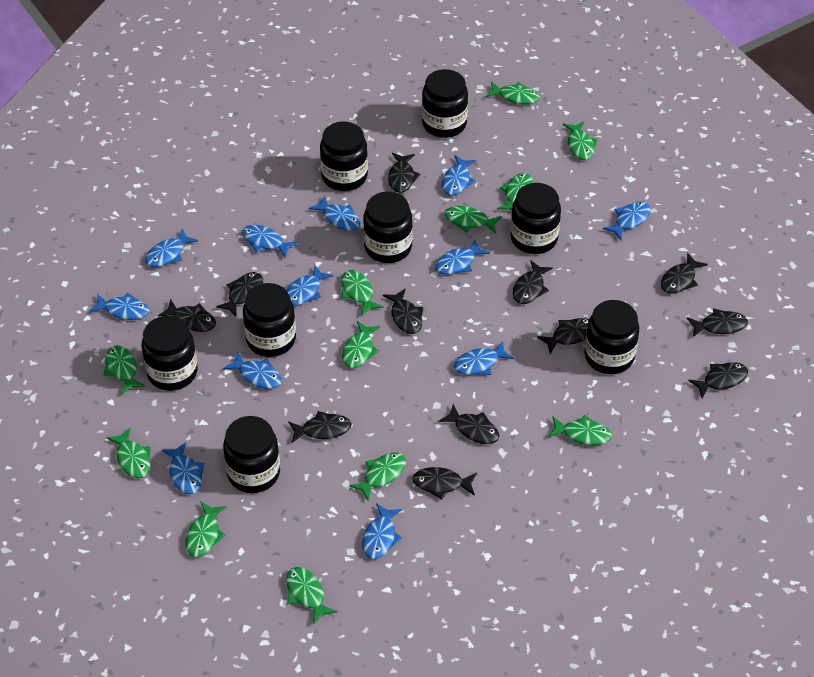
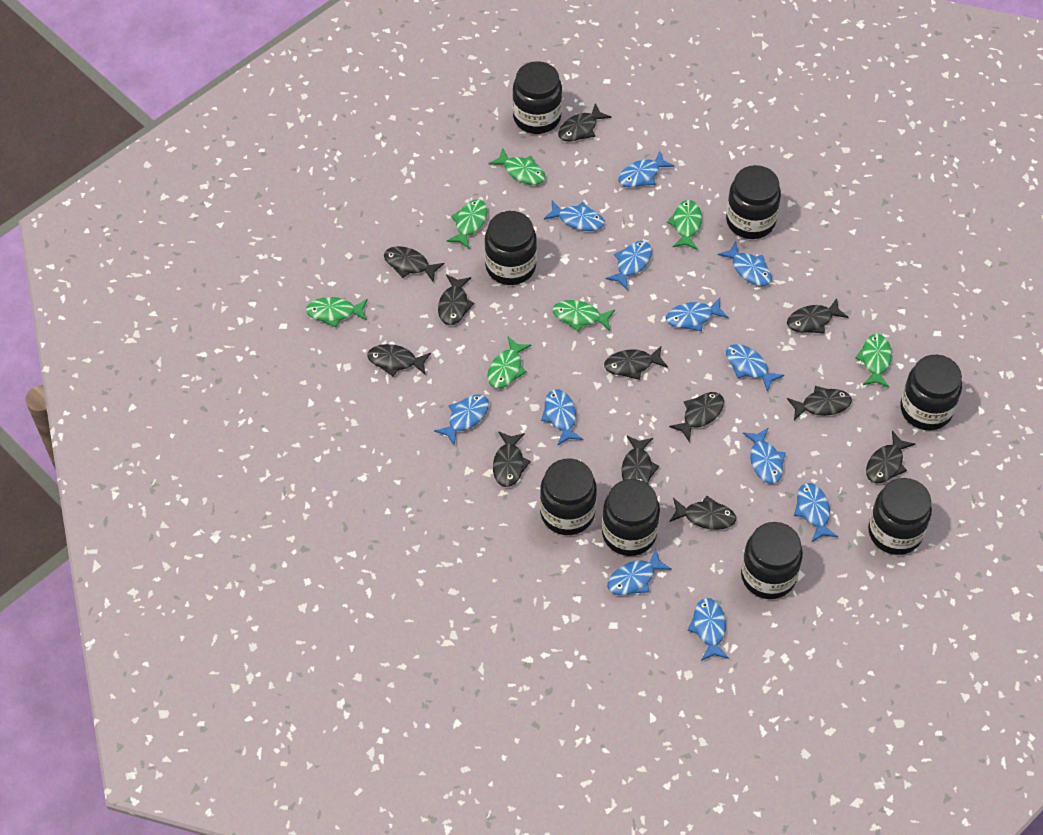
green fish: [104,345,146,395] [107,428,151,478] [186,501,226,557] [286,567,337,625] [341,270,383,316] [342,321,380,368] [349,452,406,501] [445,206,502,234] [486,82,540,104] [497,173,534,211] [548,415,612,445] [563,121,598,160] = 12 -> [306,297,368,328] [446,199,488,249] [487,337,531,389] [489,148,545,185] [552,300,615,331] [667,200,702,250] [855,334,892,388] = 7

